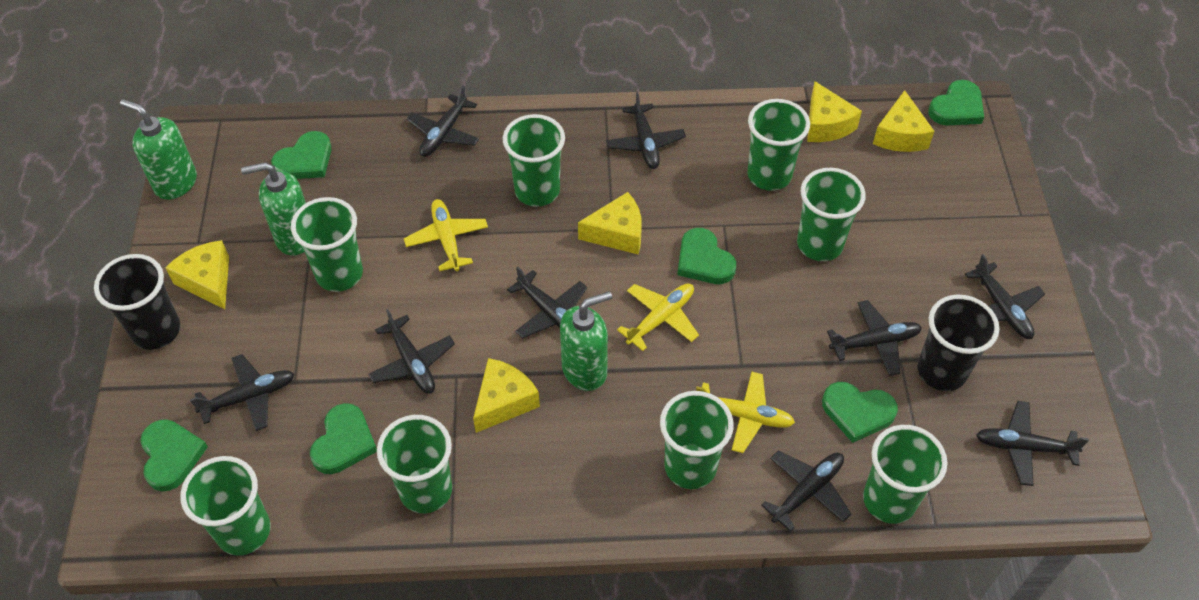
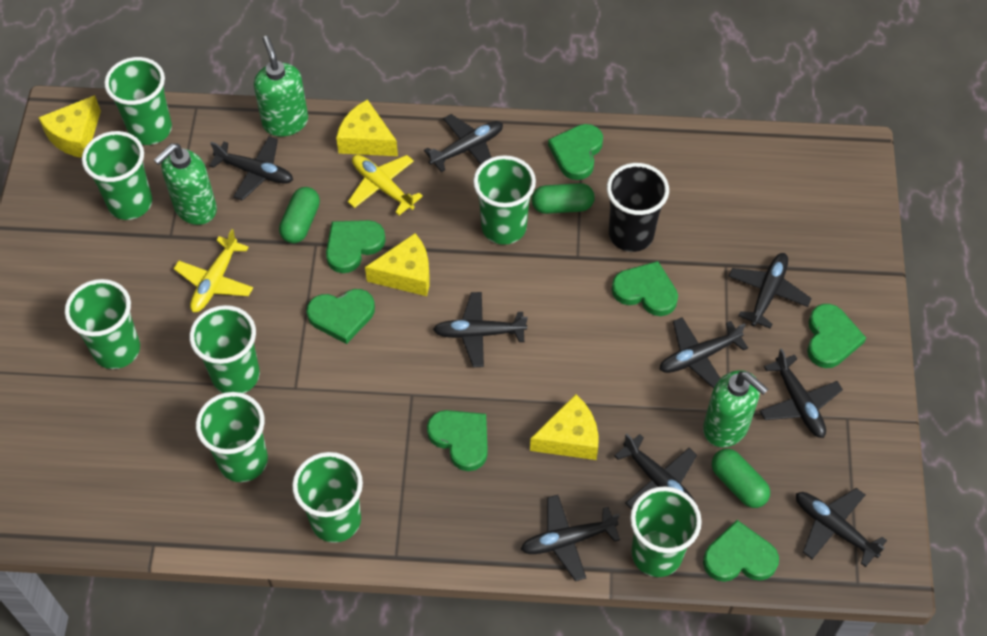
black cup: [94,254,181,350] [917,294,999,391] = 2 -> [607,163,669,252] = 1
green capsule: none = 0 -> [279,187,320,243] [531,183,595,214] [712,449,770,508] = 3
green heart: [140,419,208,491] [271,131,331,179] [310,403,377,474] [677,228,736,284] [822,382,898,443] [928,80,984,125] = 6 -> [307,289,375,344] [326,220,386,273] [427,410,488,471] [548,124,603,180] [612,261,678,316] [703,520,779,582] [807,304,866,368] = 7
yellow cheese: [165,240,229,309] [473,358,540,433] [578,192,642,255] [807,81,862,142] [873,90,934,152] = 5 -> [38,95,101,158] [336,99,398,156] [365,233,430,296] [530,394,599,460] = 4
yellow plane: [404,199,488,271] [617,283,699,351] [696,372,795,453] = 3 -> [174,229,253,312] [348,155,423,215] = 2

